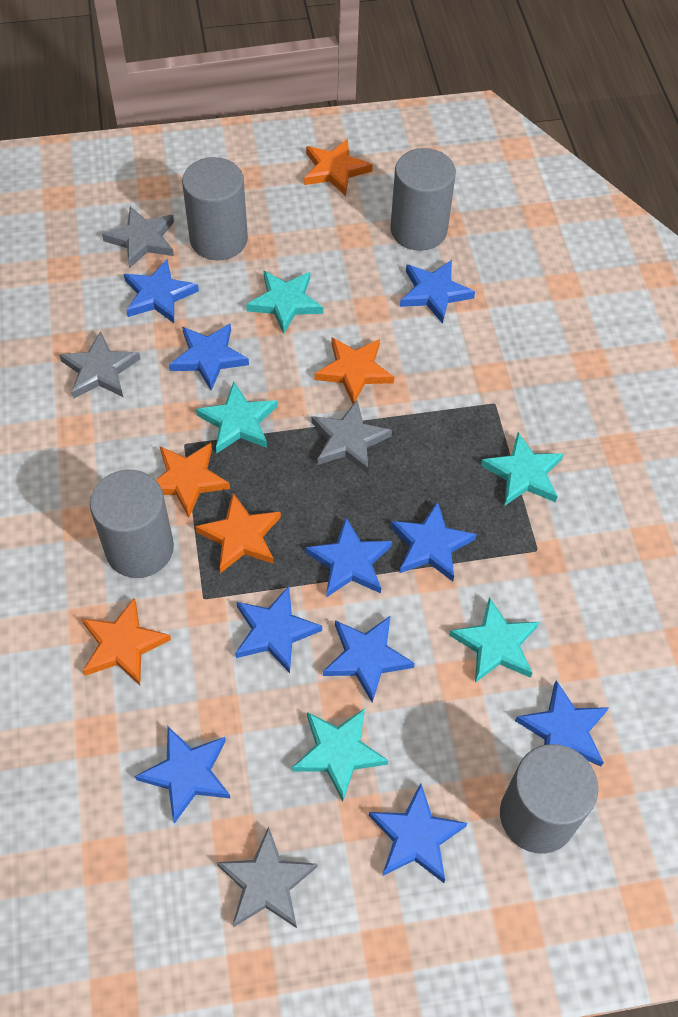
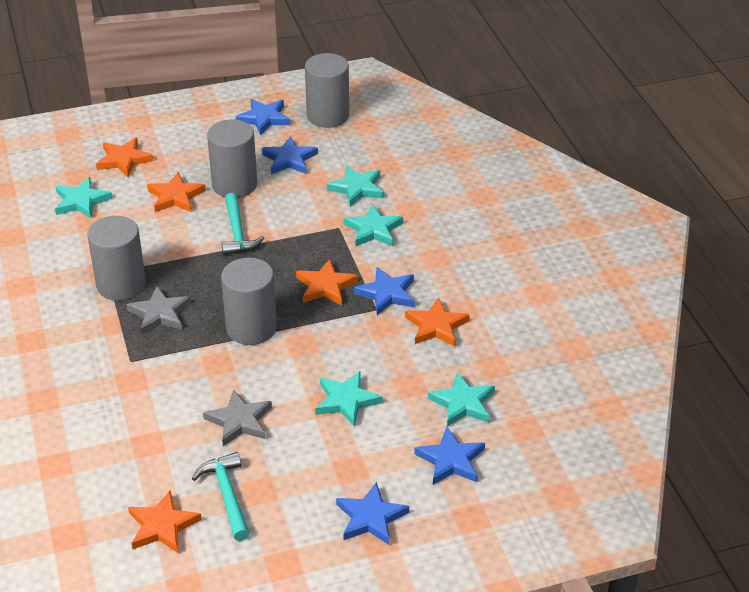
blue star: [124,259,199,323] [135,727,231,824] [169,323,249,391] [235,586,322,673] [305,518,392,597] [323,616,415,703] [369,783,467,883] [390,501,477,581] [400,260,475,324] [515,680,609,767] = 10 -> [236,99,290,136] [261,136,318,174] [336,482,409,545] [354,267,414,315] [414,427,485,485] = 5
grey star: [59,331,140,399] [102,206,174,268] [217,826,318,928] [312,400,392,474] = 4 -> [126,286,191,335] [203,389,272,446] = 2
turquoise hammer: none = 0 -> [192,452,250,541] [221,193,264,255] = 2

